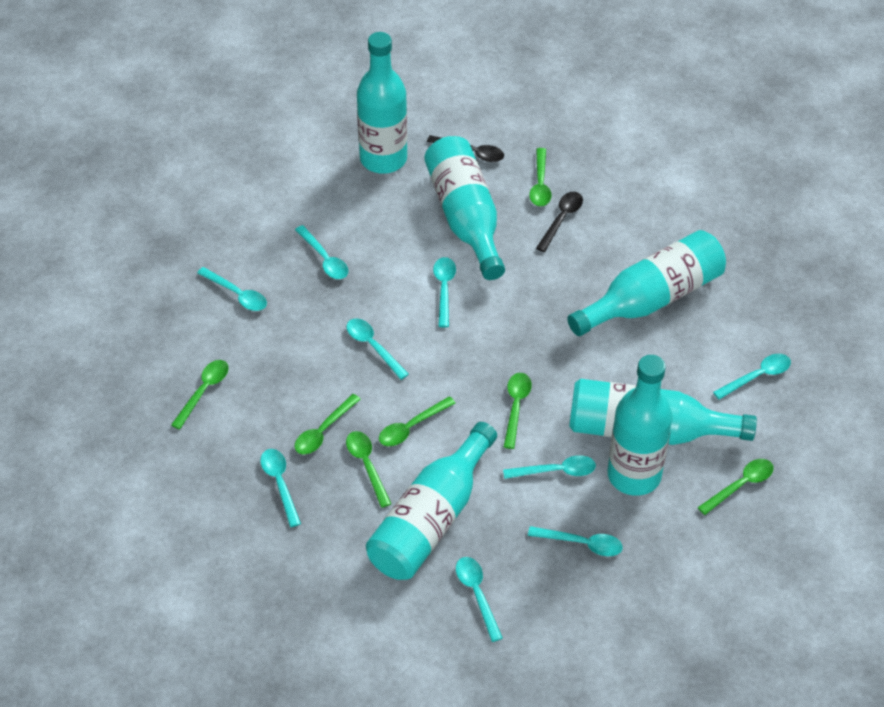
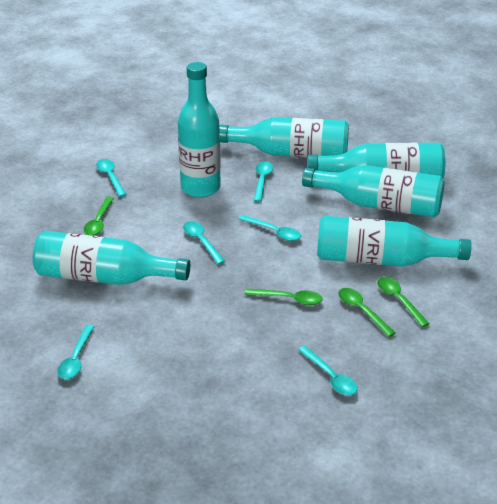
black spoon: [427,135,504,162] [536,192,583,252] = 2 -> none = 0
green spoon: [171,360,228,430] [295,394,361,455] [346,431,391,508] [379,396,455,446] [504,373,532,449] [529,148,552,207] [697,459,774,515] = 7 -> [84,197,114,236] [245,289,323,305] [338,288,395,337] [377,277,430,327] = 4
turquoise spoon: [197,267,267,311] [260,449,301,527] [295,225,348,279] [347,318,409,380] [433,257,456,328] [456,557,503,642] [503,455,596,479] [528,526,623,556] [713,354,791,400] = 9 -> [57,325,95,379] [96,159,127,197] [183,221,225,264] [238,215,301,241] [254,161,273,202] [298,346,358,396] = 6

